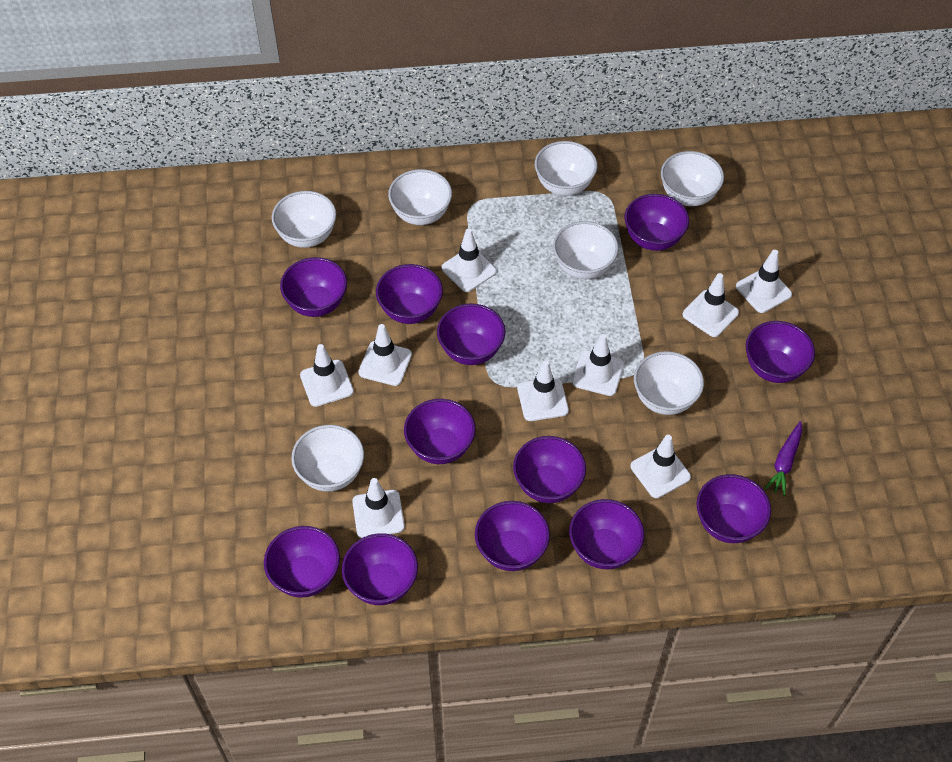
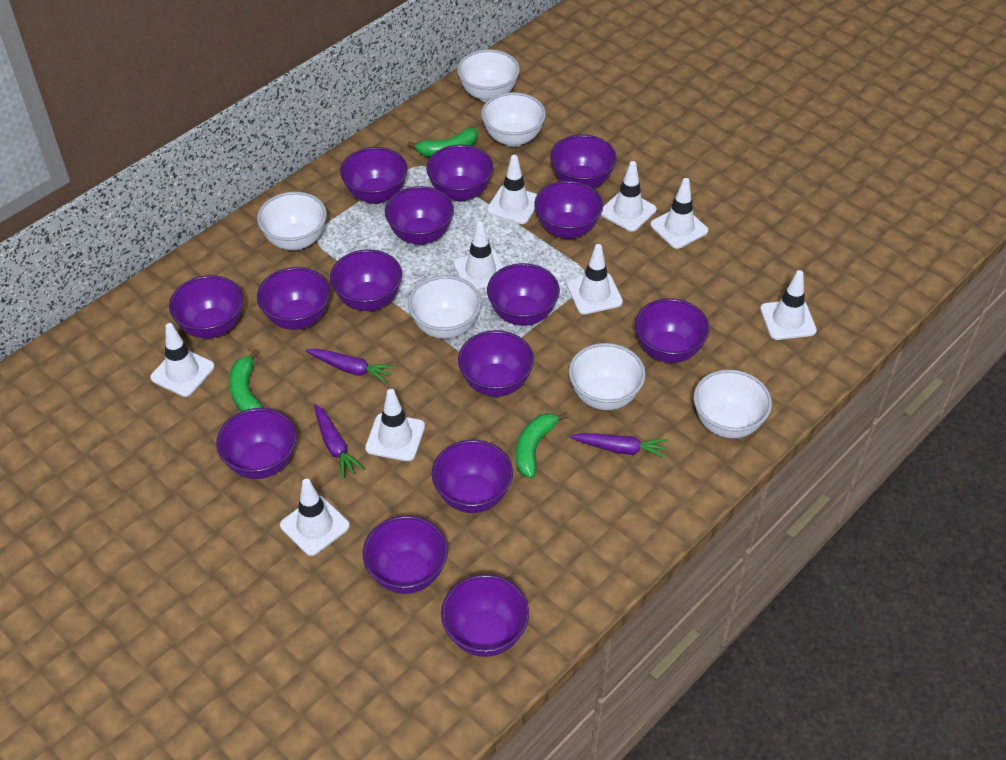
green banana: none = 0 -> [229,350,263,412] [407,128,478,157] [516,412,568,478] = 3
purple bowl: [264,526,340,598] [280,257,347,317] [342,533,418,605] [376,264,443,324] [404,399,476,464] [437,303,505,365] [475,501,550,571] [513,436,586,503] [569,499,644,569] [625,194,689,251] [697,474,771,543] [746,321,815,383] = 12 -> [169,275,243,339] [216,408,297,479] [257,267,330,330] [330,249,402,311] [340,147,408,204] [363,515,448,594] [385,186,454,245] [426,145,493,201] [432,440,513,513] [441,574,529,657] [458,330,534,397] [487,263,560,326] [534,181,603,239] [550,135,617,188] [635,298,710,363] = 15
purple carrot: [764,421,802,496] = 1 -> [305,349,395,383] [314,404,364,479] [570,433,668,458] = 3
white bowl: [272,191,336,248] [291,425,364,492] [388,169,452,225] [535,141,597,196] [553,221,619,279] [634,351,704,415] [661,151,724,206] = 7 -> [257,192,327,250] [408,276,481,339] [457,49,520,102] [481,92,546,147] [569,343,646,410] [694,369,772,438] = 6

